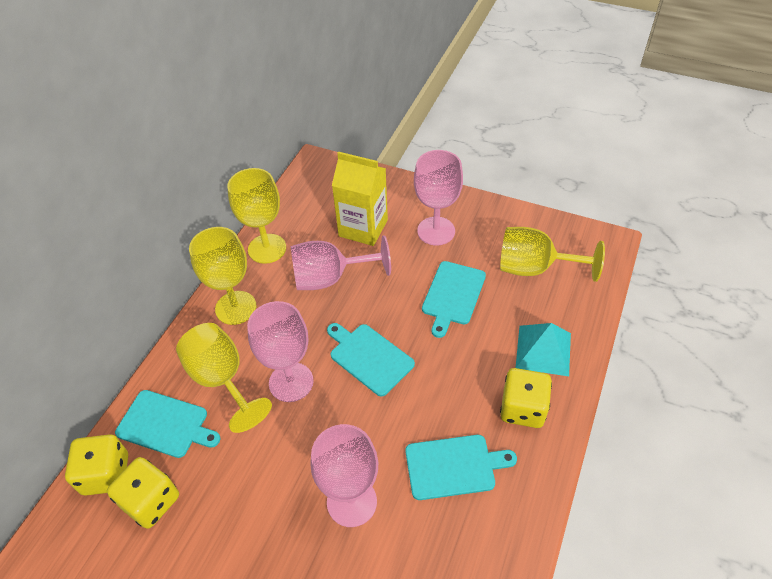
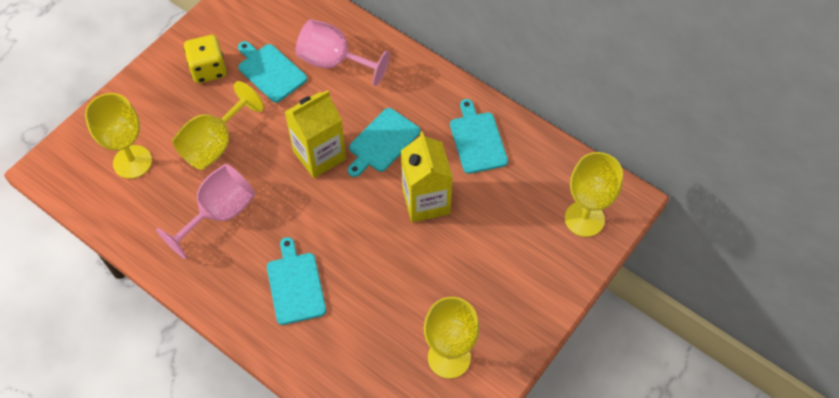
pink goblet: [247,301,314,402] [291,235,391,290] [310,424,378,527] [414,150,463,245] = 4 -> [156,164,255,259] [295,19,390,86] = 2
turquoise pyramid: [515,323,571,376] = 1 -> none = 0
yellow carton: [332,152,388,246] = 1 -> [285,90,346,178] [401,131,453,222] = 2
yellow dice: [65,434,128,496] [107,457,179,529] [500,368,552,428] = 3 -> [184,35,227,83] = 1

